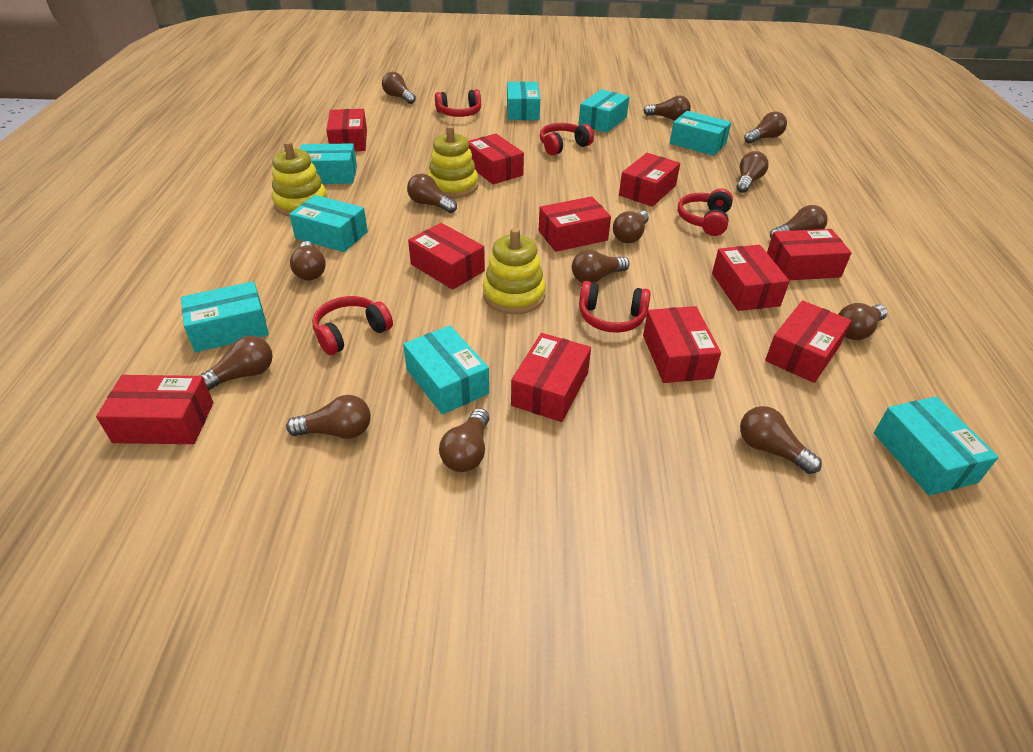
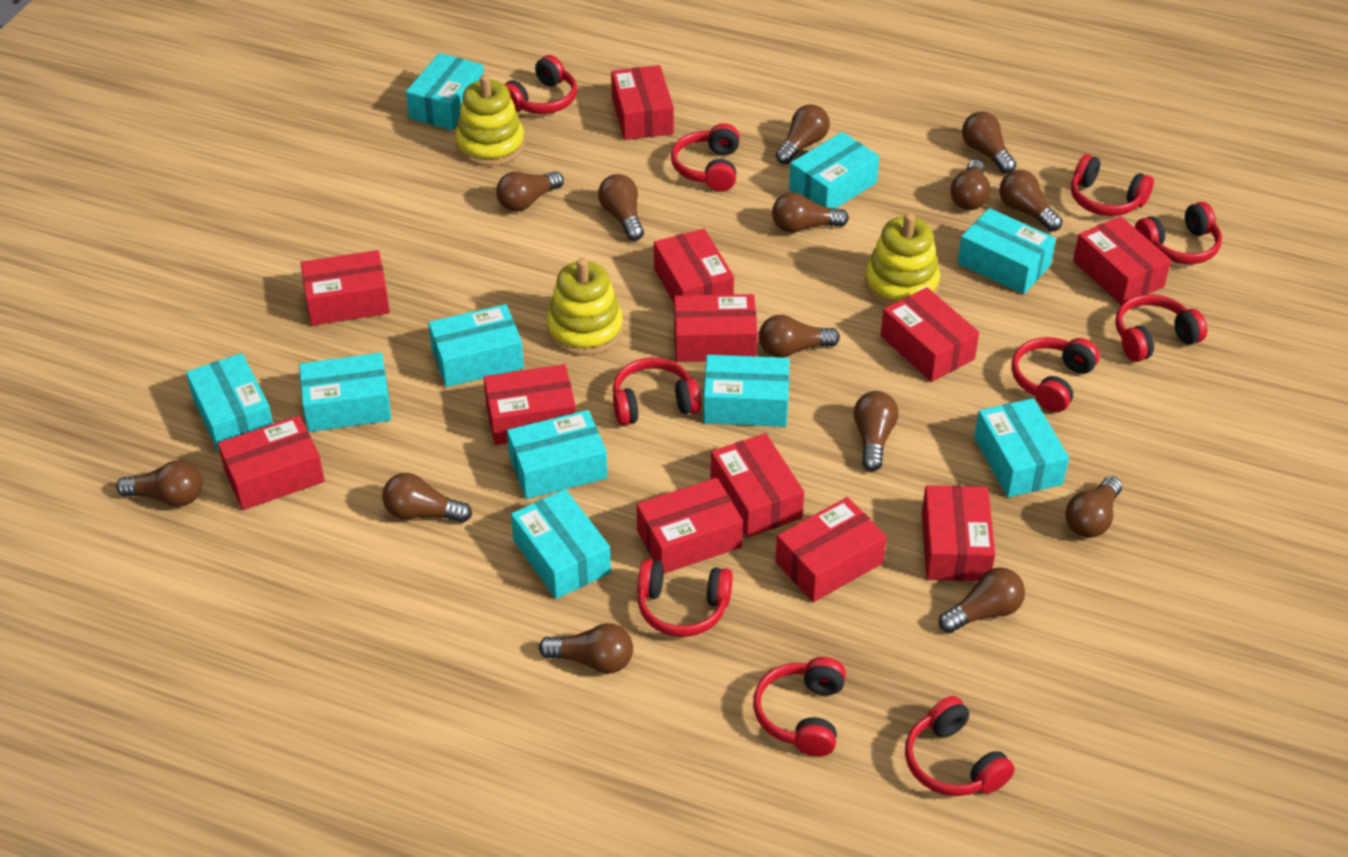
red box: [96,375,213,444] [326,109,367,151] [408,223,485,290] [468,134,524,184] [511,333,591,422] [539,196,611,252] [619,153,680,207] [643,306,721,383] [712,245,790,311] [765,300,852,383] [767,229,852,280] = 11 -> [218,415,325,510] [301,250,390,326] [483,364,576,445] [611,65,674,140] [636,478,743,574] [654,229,734,303] [674,294,757,362] [711,433,804,538] [775,497,887,602] [881,287,979,382] [922,485,995,581] [1073,216,1171,305] = 12
red headphones: [312,296,393,355] [435,89,481,117] [540,123,594,155] [579,281,651,333] [678,188,733,236] = 5 -> [504,55,577,114] [613,357,701,425] [638,559,733,637] [671,123,740,192] [753,657,846,757] [905,696,1015,796] [1011,337,1100,413] [1071,154,1154,216] [1115,294,1207,362] [1135,202,1222,264] = 10
turquoise box: [181,281,269,352] [289,195,368,252] [300,143,357,184] [403,325,489,415] [507,82,540,120] [579,89,629,133] [670,111,731,156] [874,396,999,496] = 8 -> [186,353,273,452] [299,353,391,432] [406,53,484,130] [428,304,524,387] [507,410,608,499] [511,489,611,599] [703,355,789,427] [789,132,879,209] [958,208,1056,294] [974,398,1069,497] = 10

